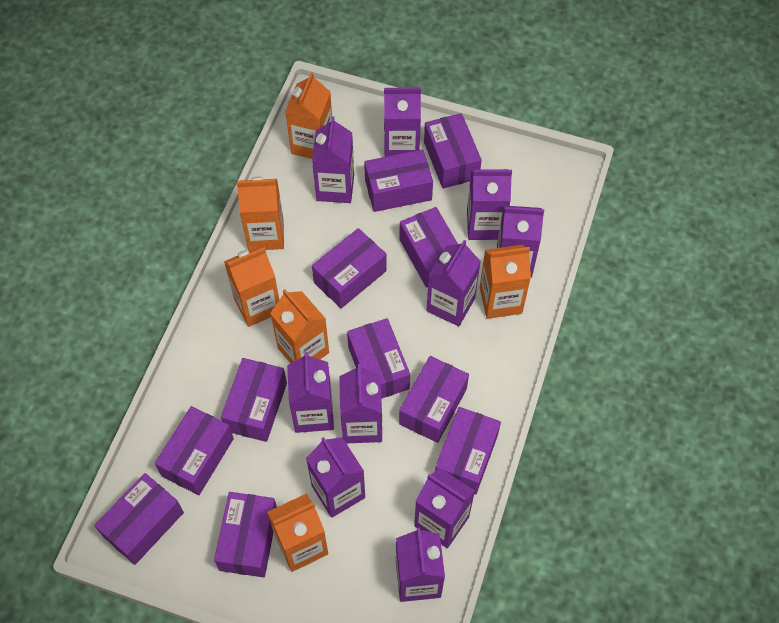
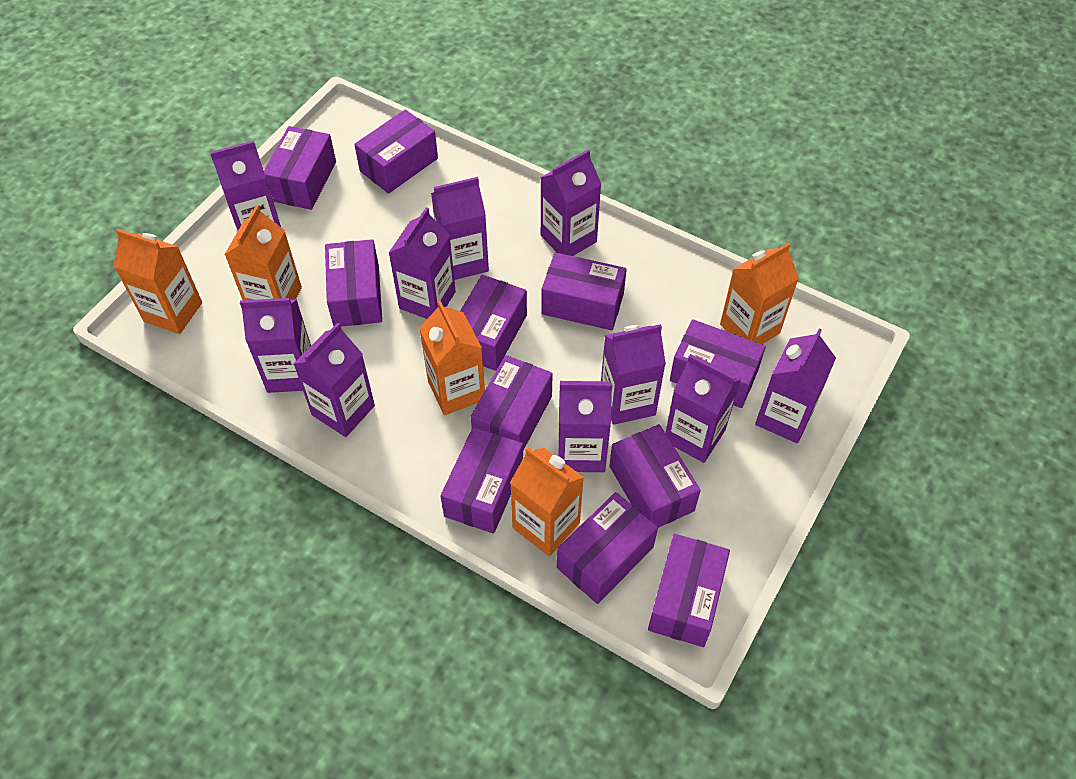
orange carton: [224,246,279,327] [237,176,284,251] [267,493,328,572] [270,289,329,363] [285,72,332,159] [480,245,531,319] = 6 -> [114,228,202,334] [225,205,302,300] [419,300,485,415] [510,447,584,556] [720,242,799,344] = 5

